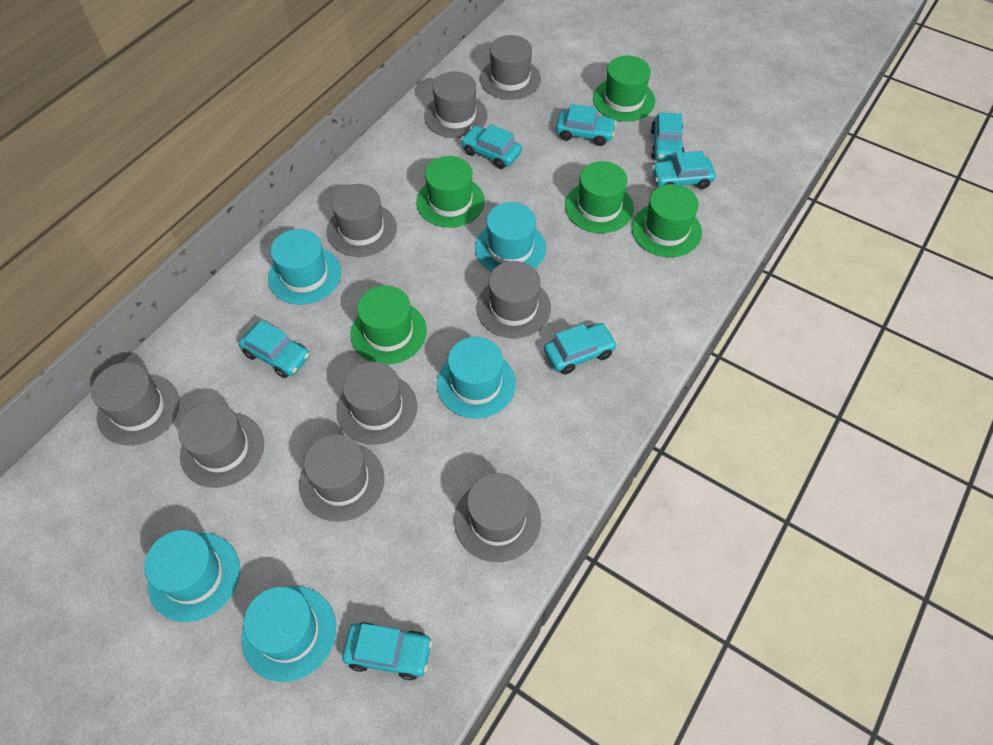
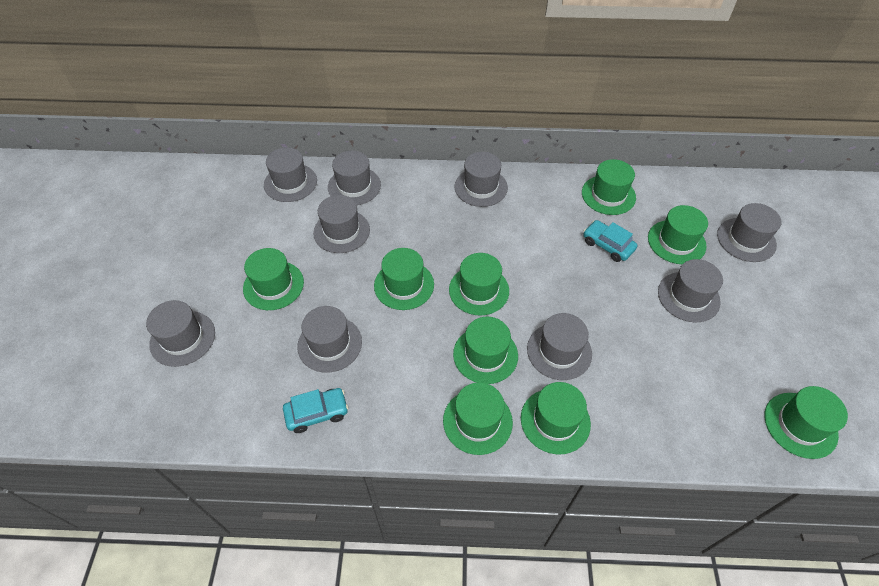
green hat: [351,286,427,365] [416,156,485,228] [565,161,634,233] [593,56,655,122] [632,184,702,257] = 5 -> [243,248,304,310] [374,248,434,310] [443,382,513,455] [449,253,509,316] [453,317,518,384] [521,382,591,454] [582,159,636,215] [648,205,708,264] [764,386,848,459] = 9
turquoise car: [239,320,310,378] [342,622,432,680] [461,124,522,169] [544,323,617,374] [556,104,617,146] [651,112,685,161] [652,151,716,189] = 7 -> [283,388,348,433] [584,220,637,262] = 2
turquoise hat: [144,530,240,622] [242,586,336,682] [268,229,341,305] [437,337,516,419] [475,202,546,272] = 5 -> none = 0

